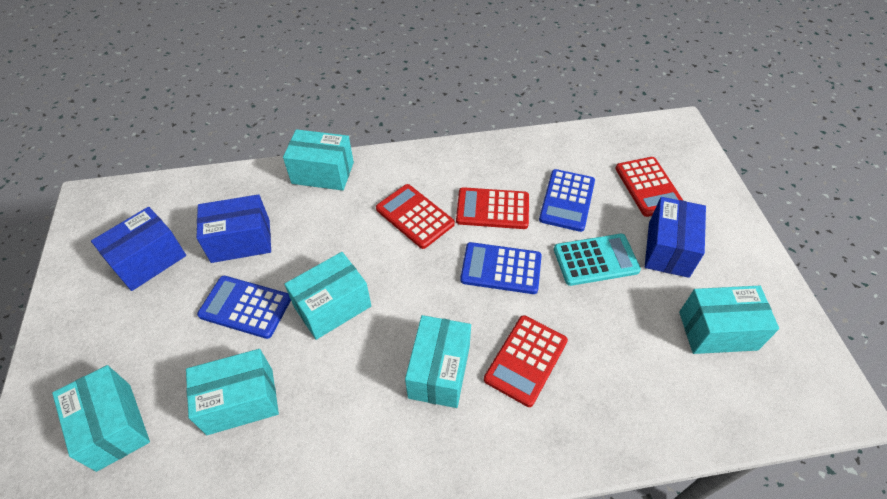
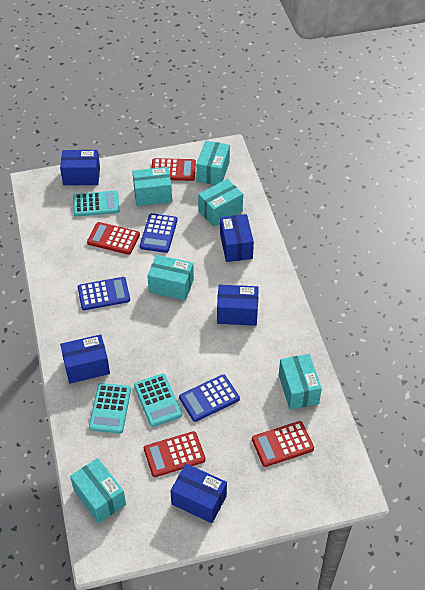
blue box: [91,207,186,291] [197,194,271,263] [645,197,706,278] = 3 -> [60,150,100,185] [60,334,110,384] [170,464,227,523] [217,285,259,326] [220,214,254,262] = 5
turquoise calculator: [554,234,641,286] = 1 -> [73,191,120,217] [89,383,131,434] [134,373,182,427] = 3

